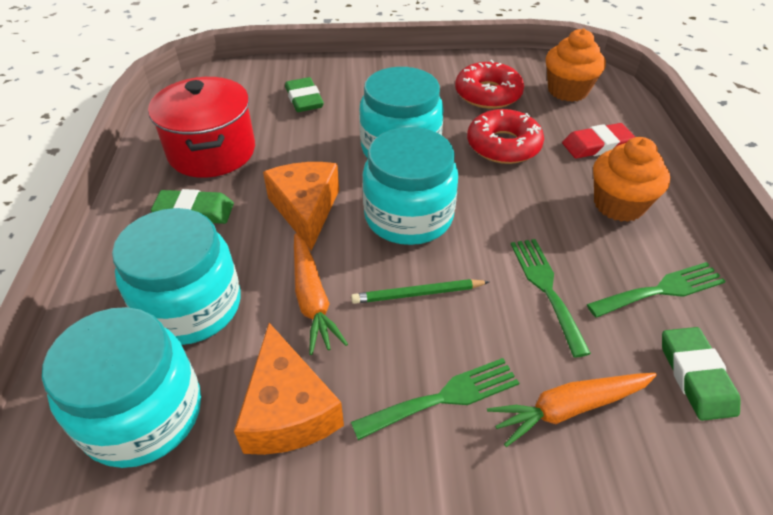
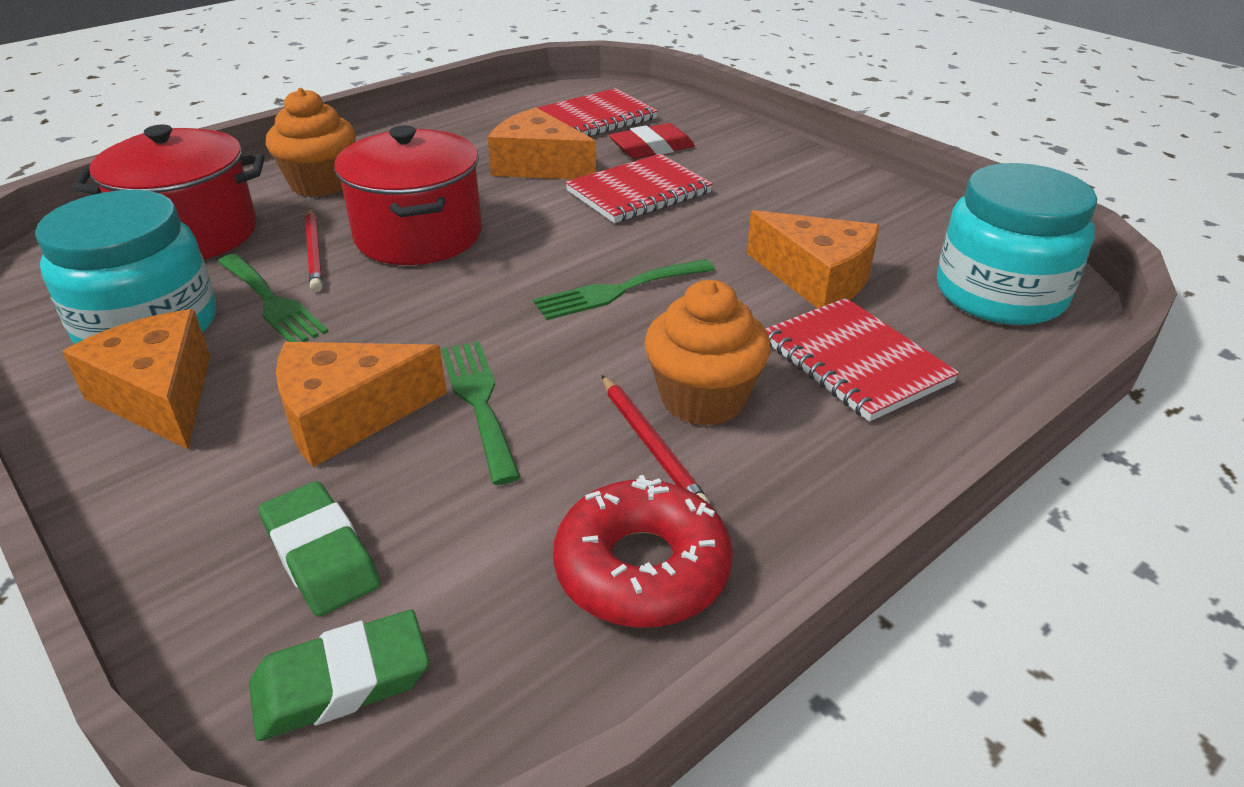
green eraser: [151,189,234,224] [285,77,324,112] [662,327,740,421] = 3 -> [249,610,429,741] [259,481,381,617] = 2
green pencil: [351,279,489,304] = 1 -> none = 0
orange carrot: [294,234,348,355] [487,373,657,447] = 2 -> none = 0
orange cheese: [234,323,344,455] [263,162,339,251] = 2 -> [62,309,210,449] [276,342,447,467] [488,107,596,179] [747,210,880,308] = 4
red donut: [455,60,524,109] [467,109,544,164] = 2 -> [553,475,733,628] = 1
red notebook: none = 0 -> [537,88,658,137] [565,154,713,223] [765,298,959,422] = 3
red pencil: none = 0 -> [305,208,323,292] [601,375,710,504] = 2
red pot: [148,77,255,178] = 1 -> [72,125,265,259] [334,125,482,265] = 2
turquoise jar: [42,307,201,468] [112,208,241,345] [359,67,444,159] [362,127,458,245] = 4 -> [35,190,216,344] [937,163,1097,325] = 2

